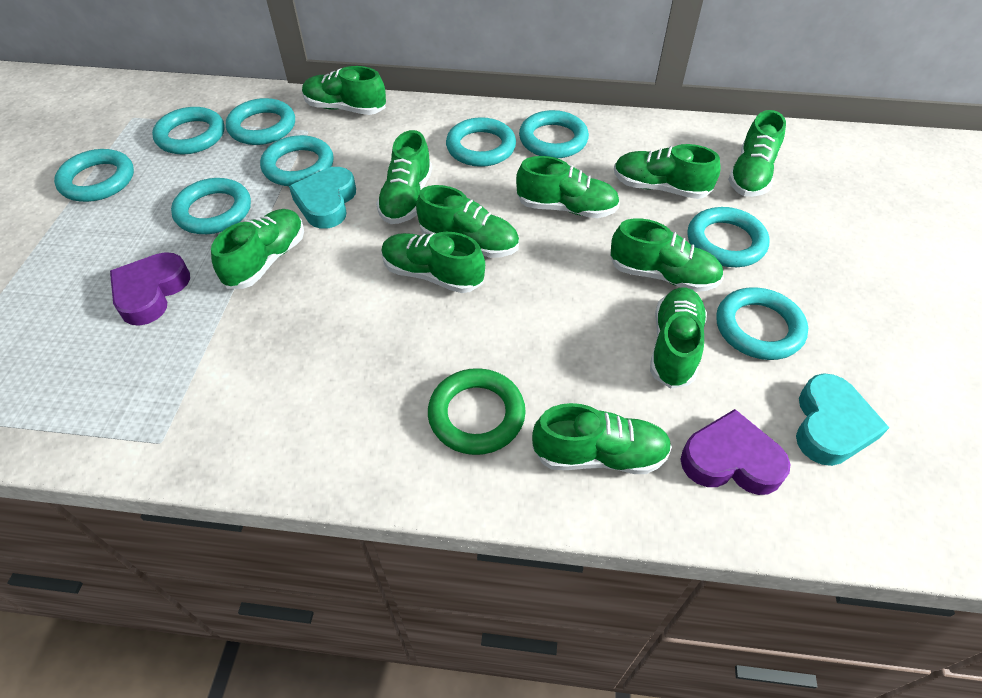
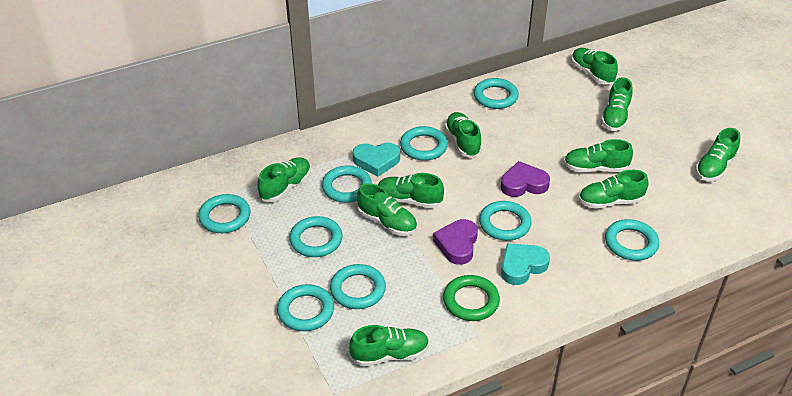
green shoe: [211,209,304,289] [302,66,386,115] [376,130,432,224] [381,232,485,293] [416,185,519,258] [516,156,620,218] [532,403,672,474] [610,218,724,292] [614,144,721,199] [650,288,707,389] [728,110,786,197] = 11 -> [257,157,311,202] [349,325,429,366] [357,183,417,236] [378,173,444,208] [445,112,482,158] [564,139,633,172] [571,48,618,85] [579,170,648,209] [601,77,633,131] [695,128,740,181] = 10

